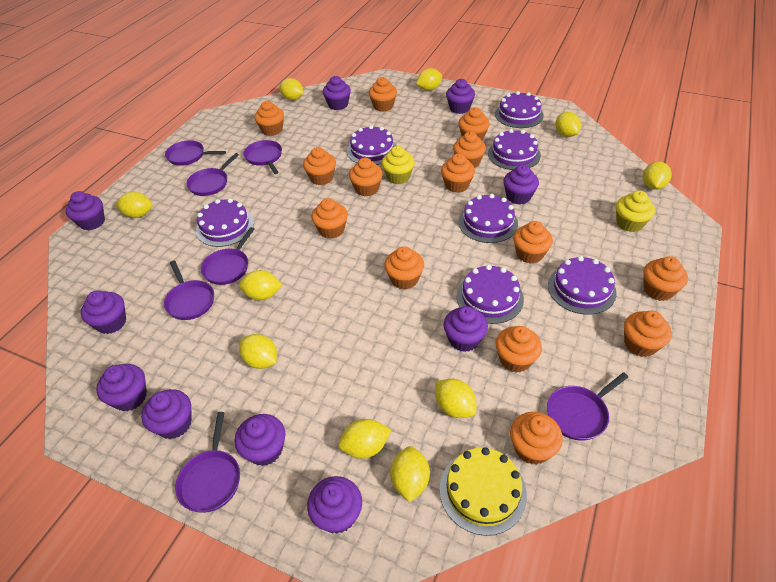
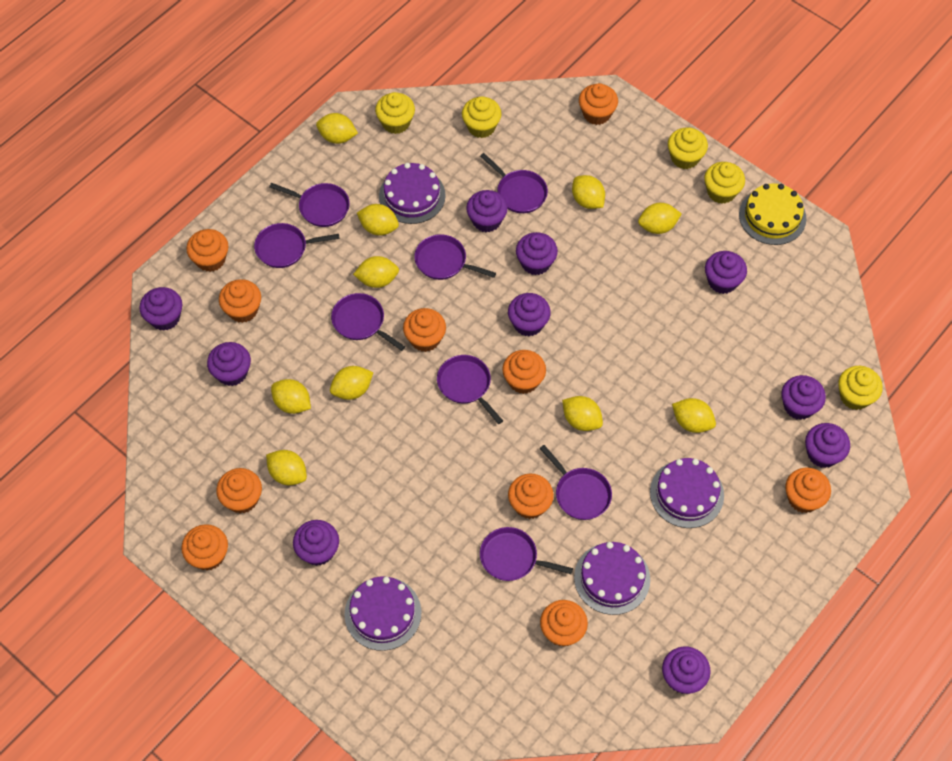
orange cupcake: [254,101,284,136] [303,147,336,185] [311,198,348,239] [349,158,383,197] [369,77,397,112] [384,246,424,290] [441,154,475,193] [453,132,486,168] [458,107,490,141] [496,326,542,373] [510,412,563,465] [513,221,553,264] [624,310,672,357] [643,256,688,301] = 14 -> [181,524,228,571] [186,229,228,272] [216,468,262,513] [219,279,261,323] [403,308,446,352] [503,350,546,394] [508,473,554,519] [540,600,588,647] [579,83,618,125] [785,468,831,513] = 10
purple cake: [196,198,254,247] [347,125,397,165] [457,265,524,324] [459,194,518,243] [488,129,541,170] [495,91,544,128] [548,256,617,315] = 7 -> [344,576,421,651] [379,163,446,224] [574,542,650,615] [650,458,724,528] = 4
purple pan: [164,260,214,320] [165,140,226,166] [175,412,240,513] [186,153,239,196] [201,227,255,285] [244,140,282,174] [547,372,628,441] = 7 -> [254,223,339,268] [269,183,350,227] [331,293,405,351] [414,234,496,280] [437,355,503,424] [480,153,548,213] [480,527,573,581] [539,445,612,520] = 8
yellow cupcake: [381,146,415,184] [616,190,655,232] = 2 -> [375,92,415,134] [462,96,502,138] [668,127,708,169] [704,162,745,204] [838,366,883,410] = 5

